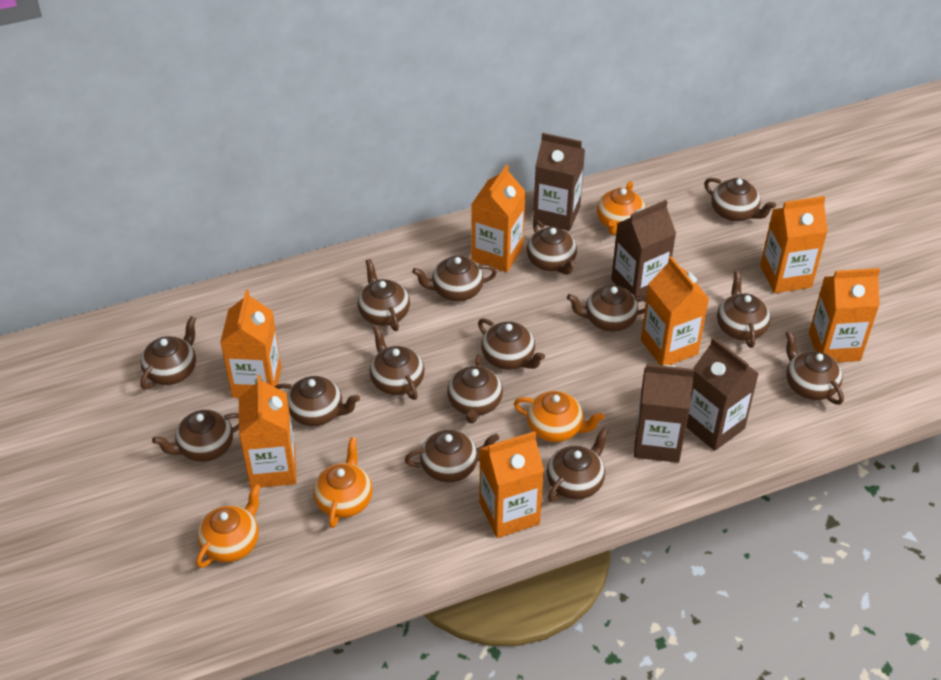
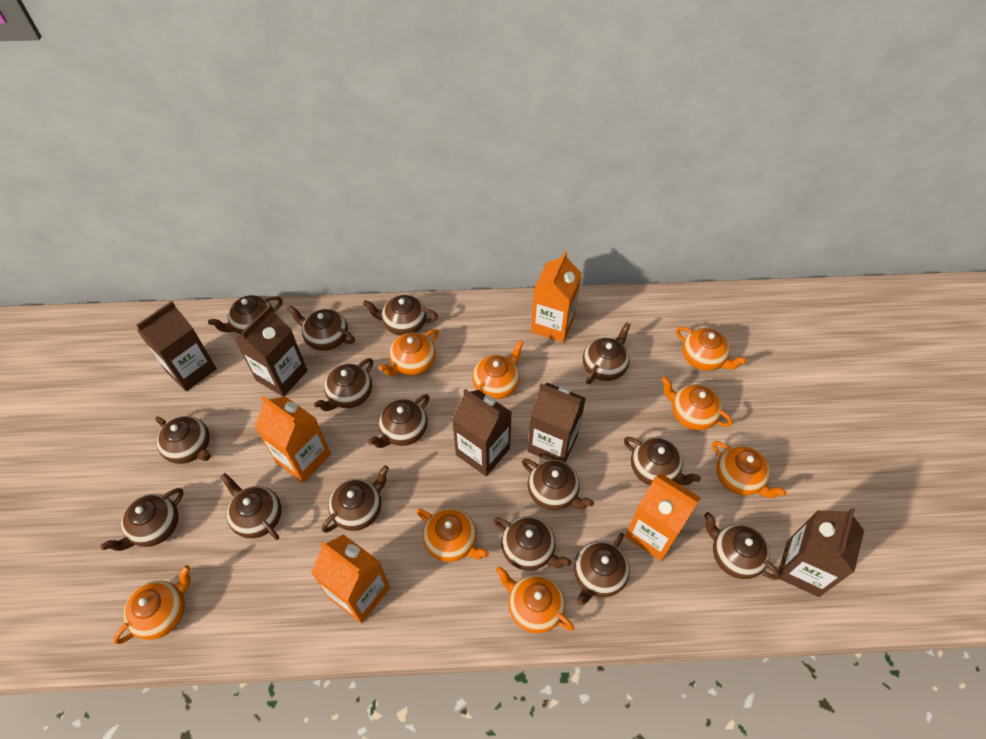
brown carton: [533,133,585,231] [611,200,676,303] [634,364,695,463] [686,337,759,451] = 4 -> [136,301,217,391] [235,305,307,397] [452,389,512,476] [528,383,586,462] [778,508,864,597] = 5
orange carton: [220,290,282,398] [239,375,297,488] [471,165,526,272] [479,431,544,538] [641,256,709,366] [760,196,828,293] [809,268,880,363] = 7 -> [254,396,331,483] [311,534,390,624] [531,251,582,343] [625,473,701,561] = 4
orange teapot: [196,484,261,568] [313,437,373,528] [514,391,604,442] [597,181,646,235] = 4 -> [113,565,191,644] [379,329,439,376] [417,508,489,562] [472,340,523,399] [496,566,574,633] [661,376,733,430] [676,327,747,371] [712,441,787,498] = 8

